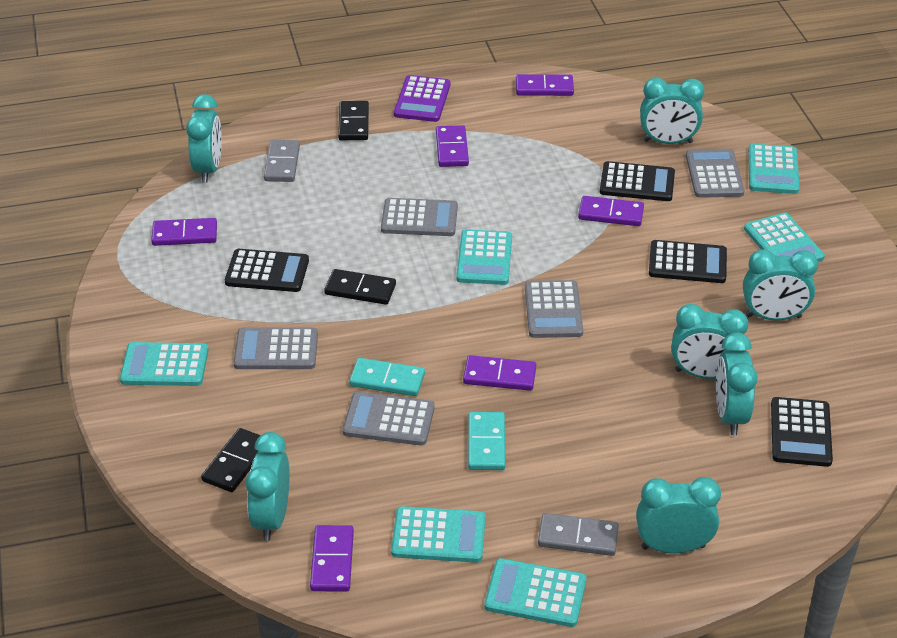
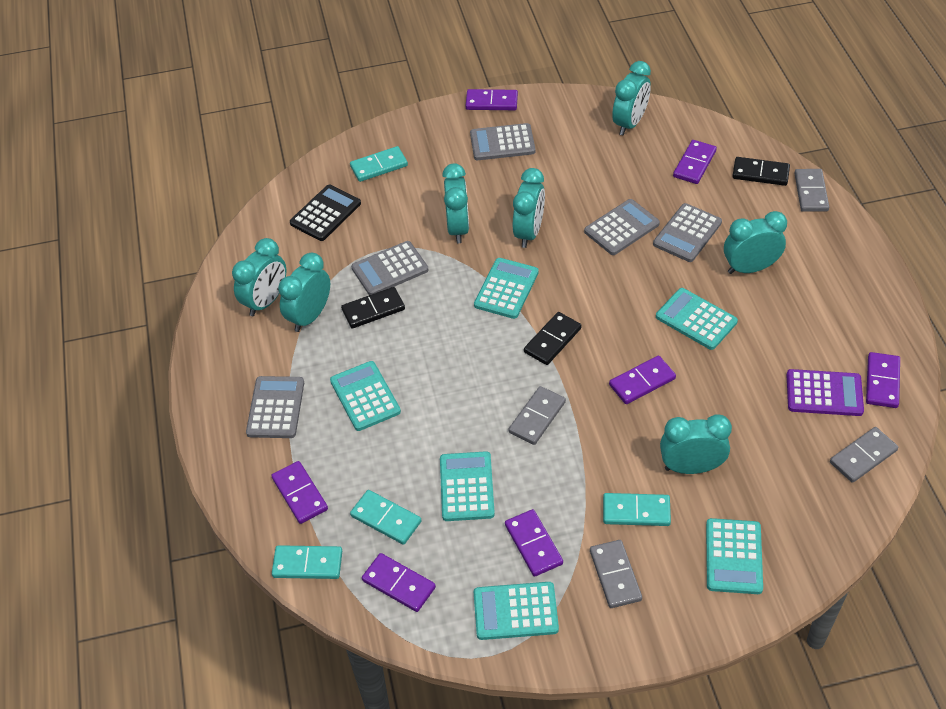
black calculator: [225,249,309,292] [600,161,675,201] [649,240,727,283] [771,397,833,467] = 4 -> [290,185,361,241] = 1
grey domino: [264,140,300,182] [538,513,619,556] = 2 -> [509,386,566,445] [590,540,642,608] [794,169,829,212] [830,427,898,483] = 4
purple domino: [151,218,217,246] [310,525,354,591] [436,125,469,167] [463,355,536,391] [516,74,574,96] [578,196,644,226] = 6 -> [271,461,328,524] [362,553,436,612] [466,89,518,110] [505,509,563,577] [609,356,676,404] [673,140,717,184] [866,352,900,408] = 7
turquoise domino: [349,358,425,396] [468,412,505,470] = 2 -> [272,545,342,579] [350,146,408,182] [350,490,421,545] [603,493,671,526] = 4

